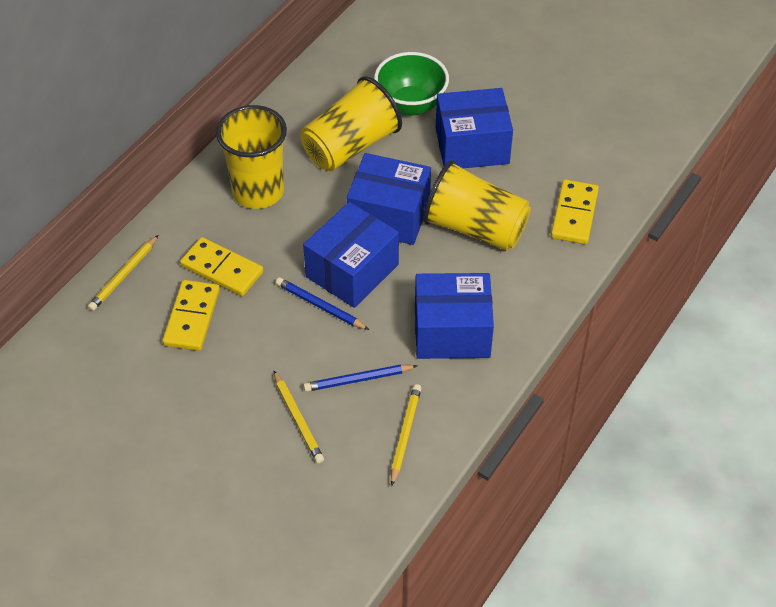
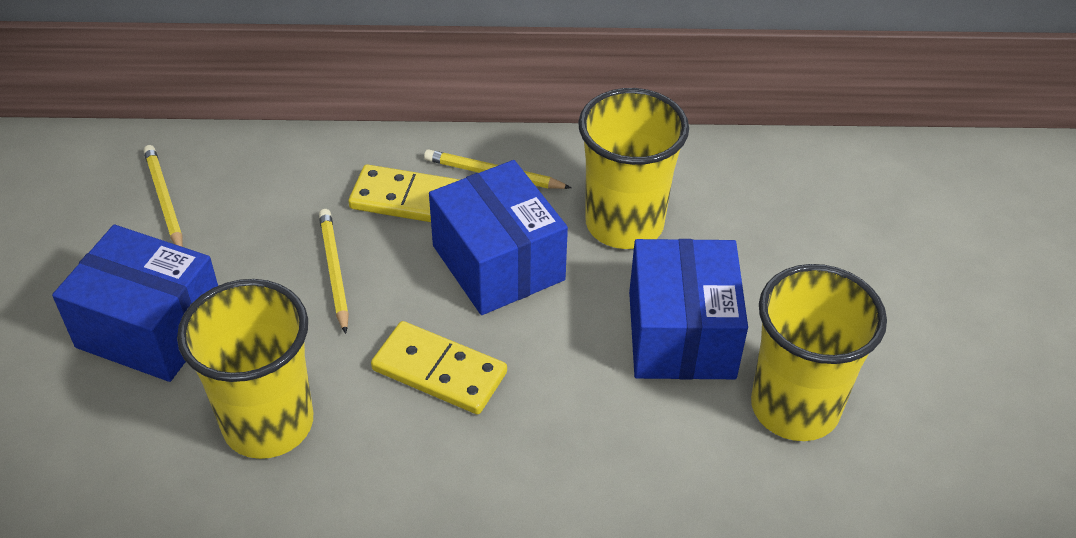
blue box: [303,202,399,308] [347,153,431,245] [415,273,494,359] [436,88,513,168] = 4 -> [52,225,218,382] [429,160,568,315] [629,239,748,380] = 3
blue pencil: [276,278,369,330] [303,365,417,392] = 2 -> none = 0
green bowl: [374,52,449,116] = 1 -> none = 0
yellow domino: [162,280,220,351] [180,237,263,296] [551,179,599,244] = 3 -> [348,164,460,222] [371,321,507,414] = 2

